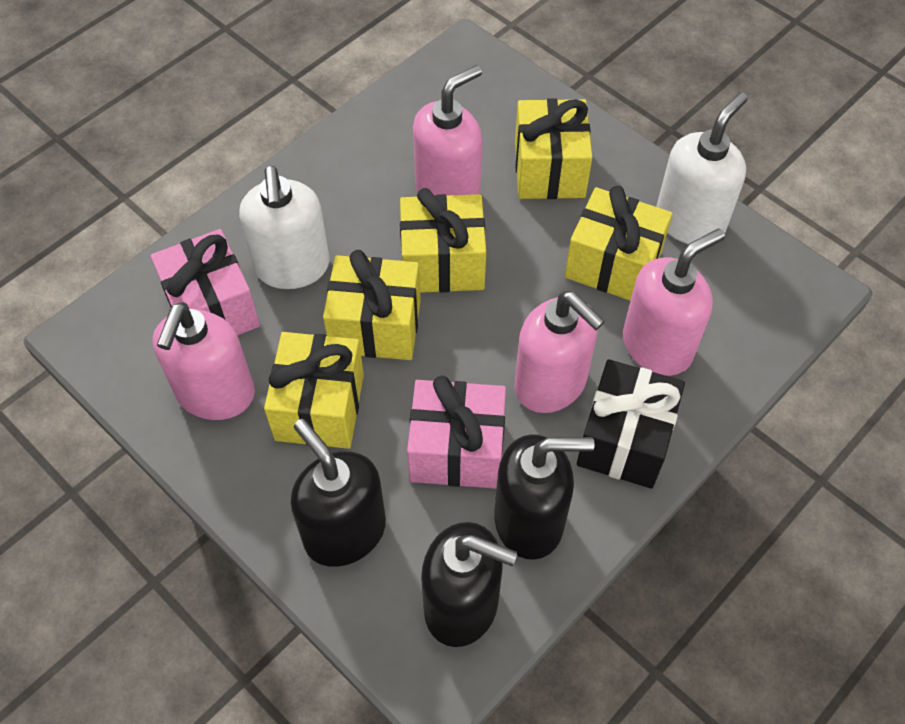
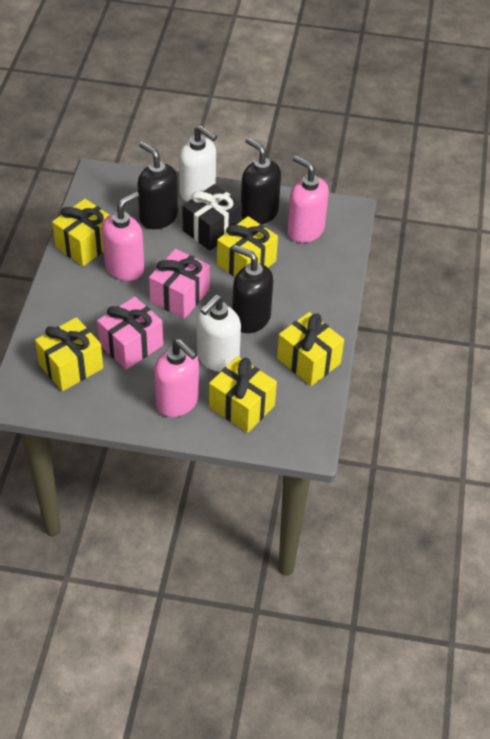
pink soap dispenser: [153,302,255,420] [413,65,482,196] [514,292,605,413] [623,228,725,376] = 4 -> [102,191,144,281] [154,339,199,417] [287,155,329,243] = 3

